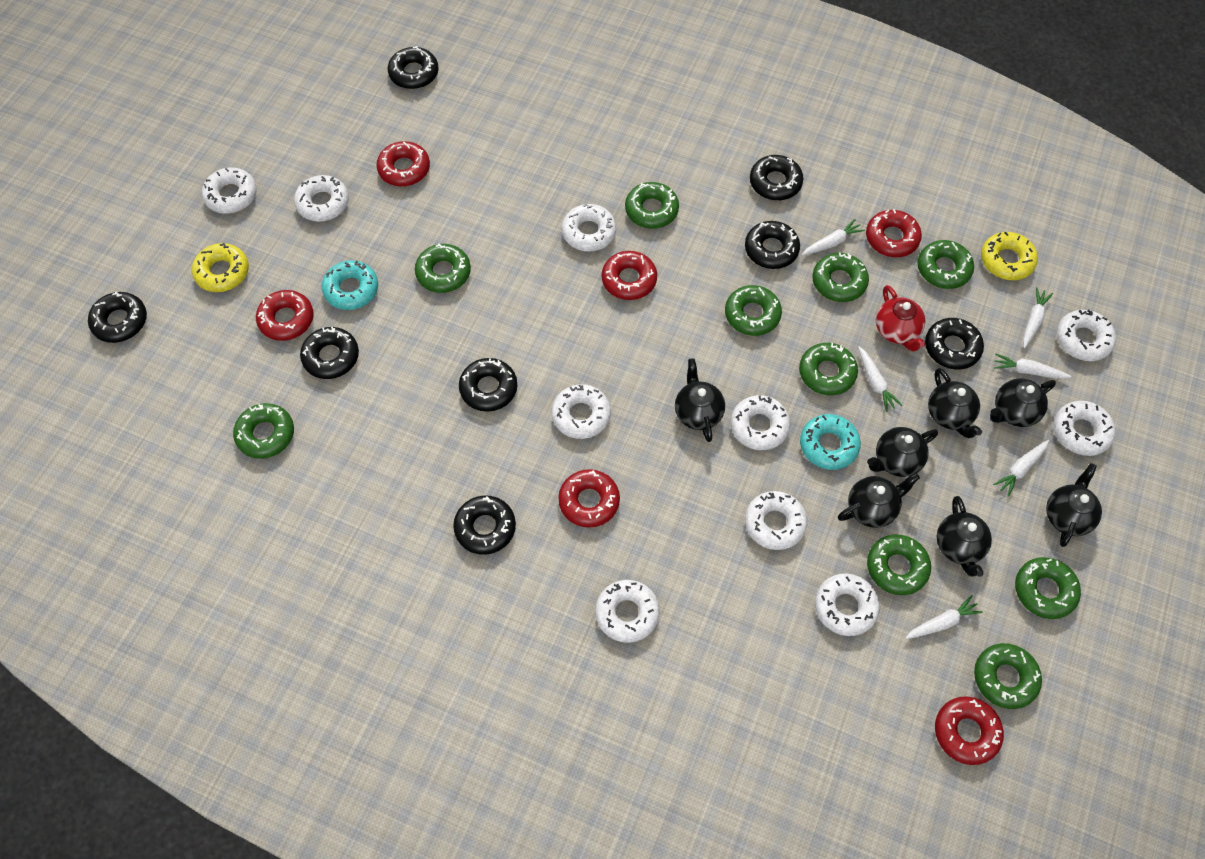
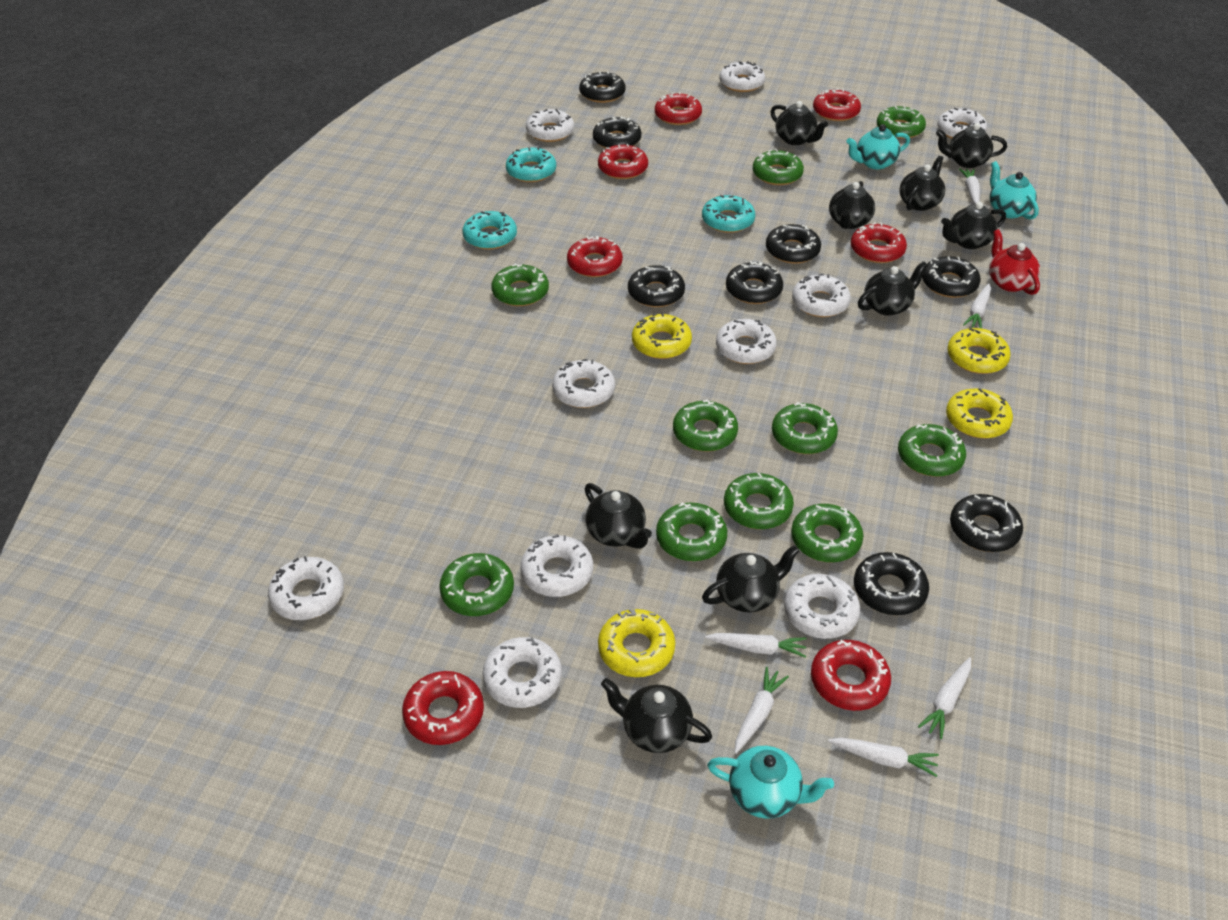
black teapot: [675,358,725,442] [838,473,920,528] [867,427,938,477] [928,368,982,438] [937,496,992,577] [990,379,1056,427] [1046,463,1102,547] = 7 -> [585,483,652,549] [601,678,712,753] [702,545,800,612] [771,101,828,145] [829,181,875,229] [858,261,928,316] [899,156,945,211] [936,123,1007,168] [941,202,1006,249] = 9
red donut: [256,290,314,341] [376,141,430,187] [558,469,620,528] [602,251,657,300] [866,209,922,257] [935,696,1004,765] = 6 -> [402,671,484,745] [567,236,623,277] [598,144,648,179] [655,92,702,125] [811,640,891,711] [813,89,861,121] [851,222,907,263] = 7
turquoise donut: [322,260,378,310] [800,414,861,470] = 2 -> [463,211,517,250] [506,147,556,182] [702,195,755,233] = 3
turquoise teapot: none = 0 -> [707,746,834,819] [846,124,910,169] [990,161,1039,220] = 3
yellow donut: [192,243,249,292] [981,232,1038,280] = 2 -> [598,609,675,677] [632,312,692,359] [946,388,1013,438] [947,328,1011,374] = 4

